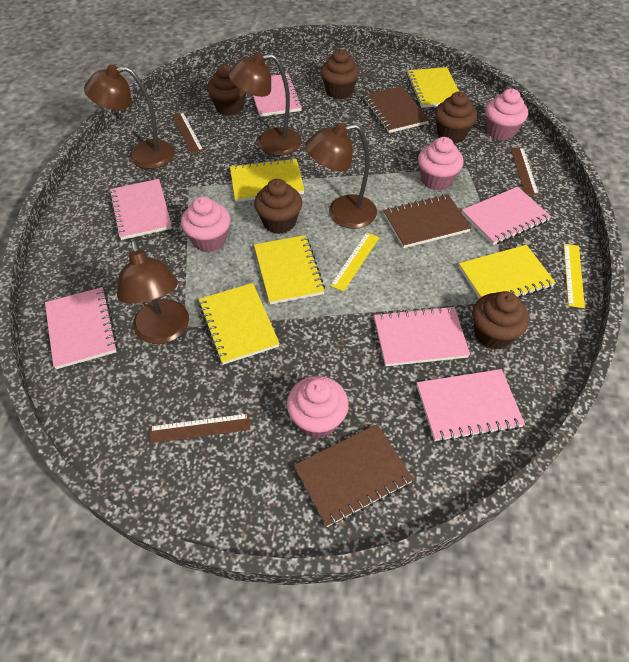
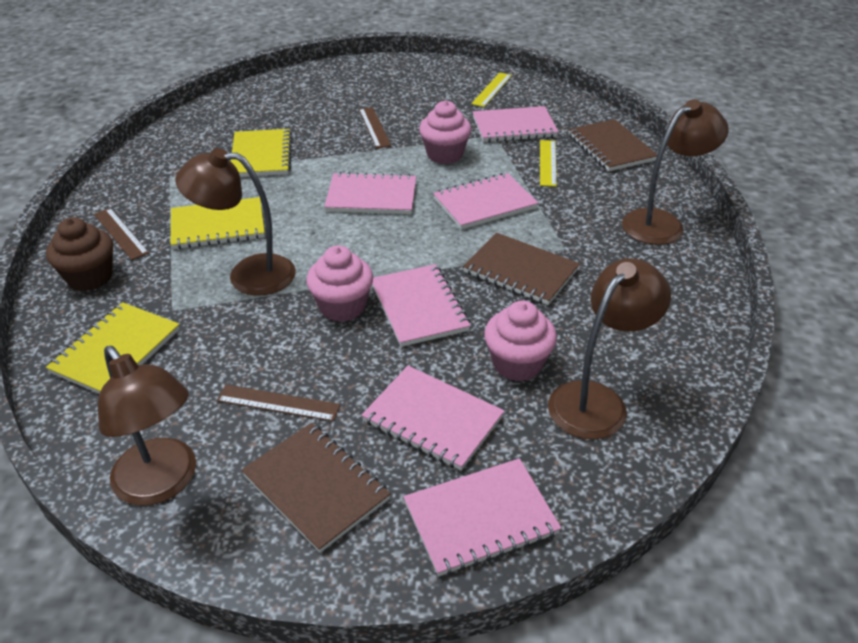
brown cupcake: [207,65,246,116] [254,179,302,234] [321,49,360,99] [435,91,477,143] [472,291,529,350] = 5 -> [46,217,113,291] = 1
pink cupcake: [181,196,230,252] [287,376,349,439] [418,137,464,191] [486,89,528,141] = 4 -> [306,245,373,322] [419,100,472,164] [484,300,557,381] = 3
yellow notebook: [198,283,280,365] [230,158,304,202] [254,235,325,305] [407,67,459,108] [459,245,556,299] = 5 -> [46,302,180,394] [171,197,265,249] [231,129,292,177] = 3

